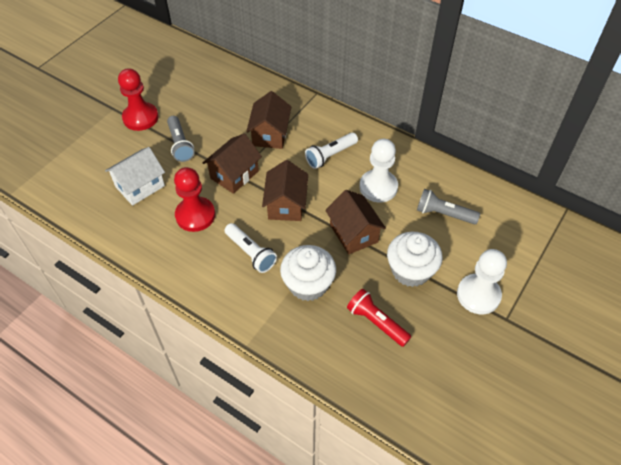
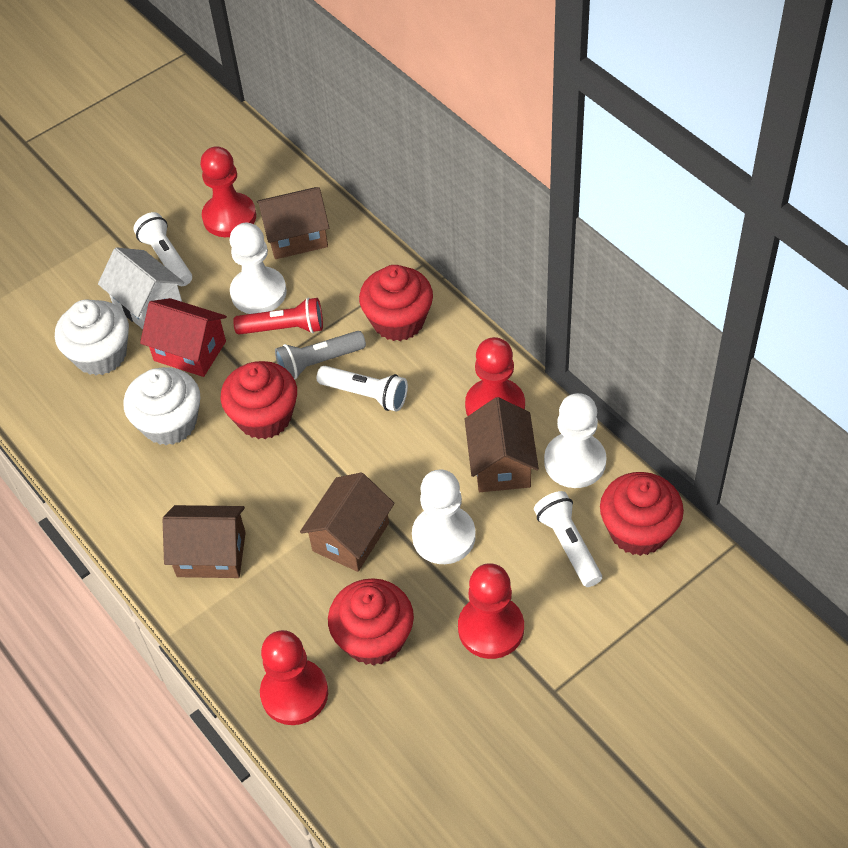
grey flashlight: [167,116,195,162] [417,189,480,224] = 2 -> [275,331,366,379] = 1
red cupcake: none = 0 -> [220,361,297,439] [328,578,414,666] [359,265,433,341] [600,472,684,556] = 4
red house: none = 0 -> [140,298,227,377] = 1
red pawn: [118,68,159,131] [174,167,215,232] = 2 -> [200,146,256,237] [260,630,328,725] [458,563,524,659] [465,337,525,416] = 4
white flashlight: [224,223,277,273] [305,133,358,169] = 2 -> [133,212,192,286] [317,366,408,412] [534,491,602,587] = 3
white pawn: [359,139,398,202] [457,249,507,314] = 2 -> [230,223,287,314] [412,470,476,564] [544,393,607,488] = 3

